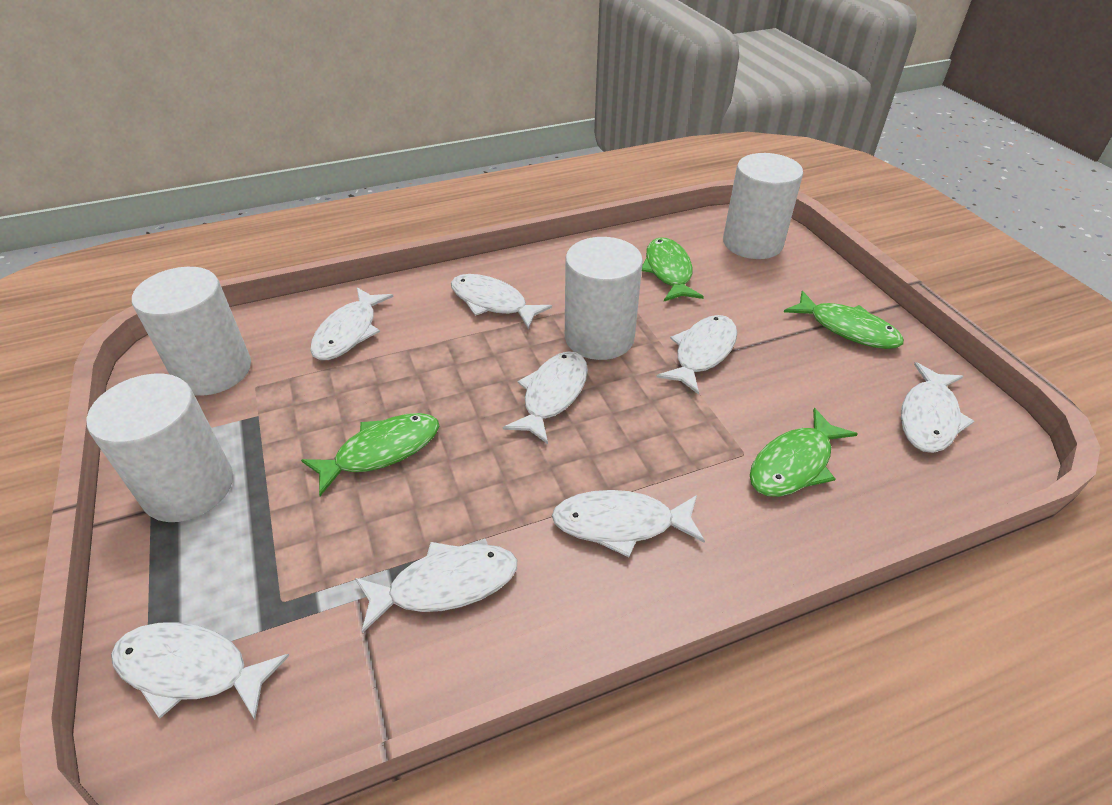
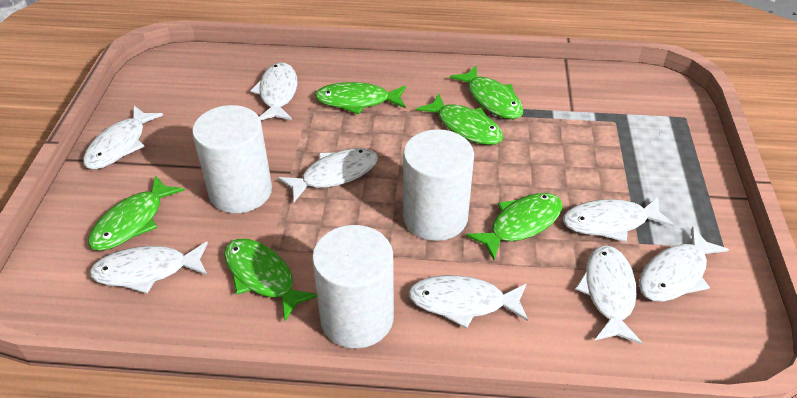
green fish: [301,413,439,496] [642,237,704,301] [750,408,857,497] [784,291,904,349] = 4 -> [88,175,185,251] [224,239,317,322] [315,82,406,114] [416,93,503,145] [450,66,524,119] [466,193,562,260] = 6
white cylinder: [86,373,233,522] [132,267,251,396] [565,237,643,360] [723,153,803,259] = 4 -> [192,105,272,213] [312,225,394,348] [403,129,474,241] = 3

